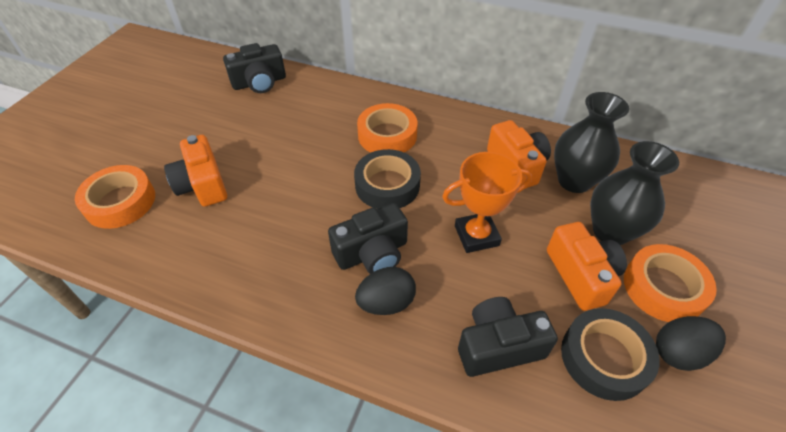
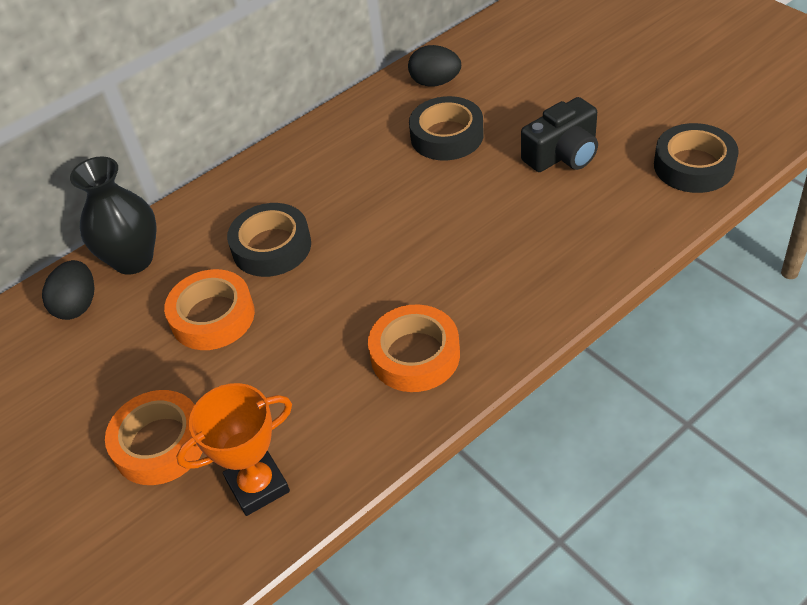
black camera: [223,43,286,93] [328,203,408,274] [458,297,558,377] = 3 -> [521,97,598,172] = 1
black tape: [354,149,421,209] [561,308,660,401] = 2 -> [227,203,311,277] [409,96,484,160] [654,123,739,193] = 3
black vase: [554,92,629,193] [590,141,679,245] = 2 -> [70,156,157,275] = 1
orange camera: [164,135,227,207] [487,120,551,189] [547,222,627,311] = 3 -> none = 0

